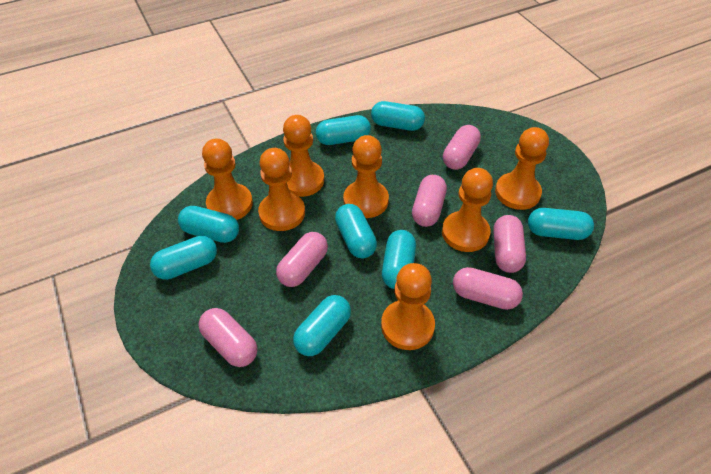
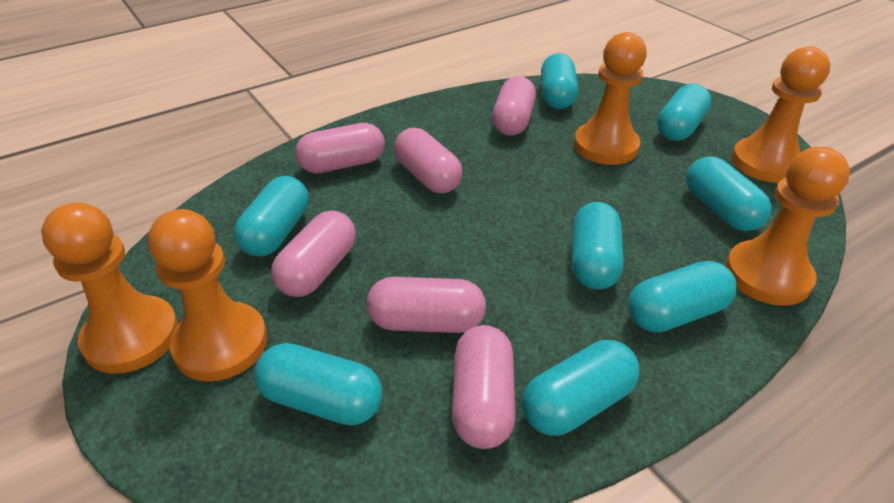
orange pawn: [202,139,253,220] [258,148,305,231] [283,115,324,197] [343,135,389,218] [381,263,435,350] [442,168,493,252] [495,127,549,210] = 7 -> [41,202,179,374] [148,209,267,382] [574,32,647,165] [725,147,850,306] [731,47,830,183] = 5

